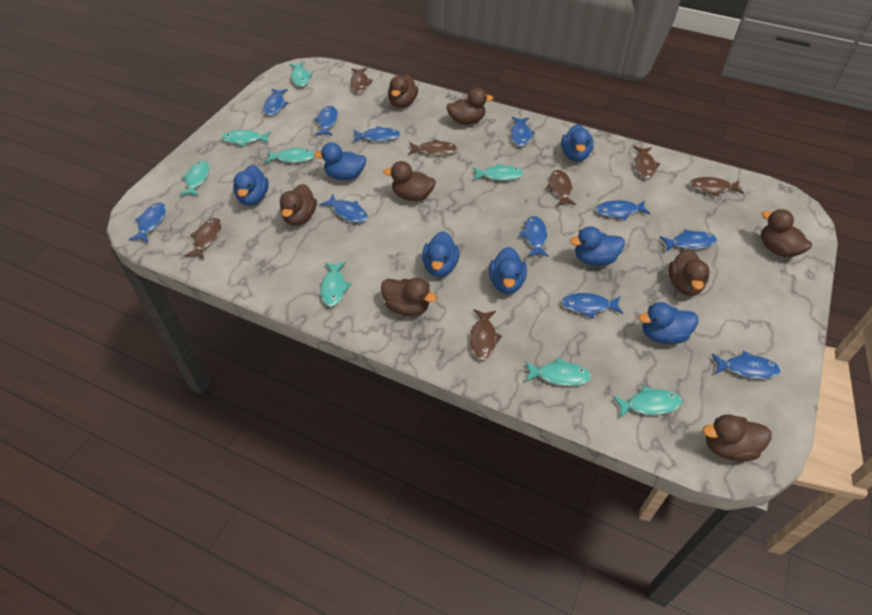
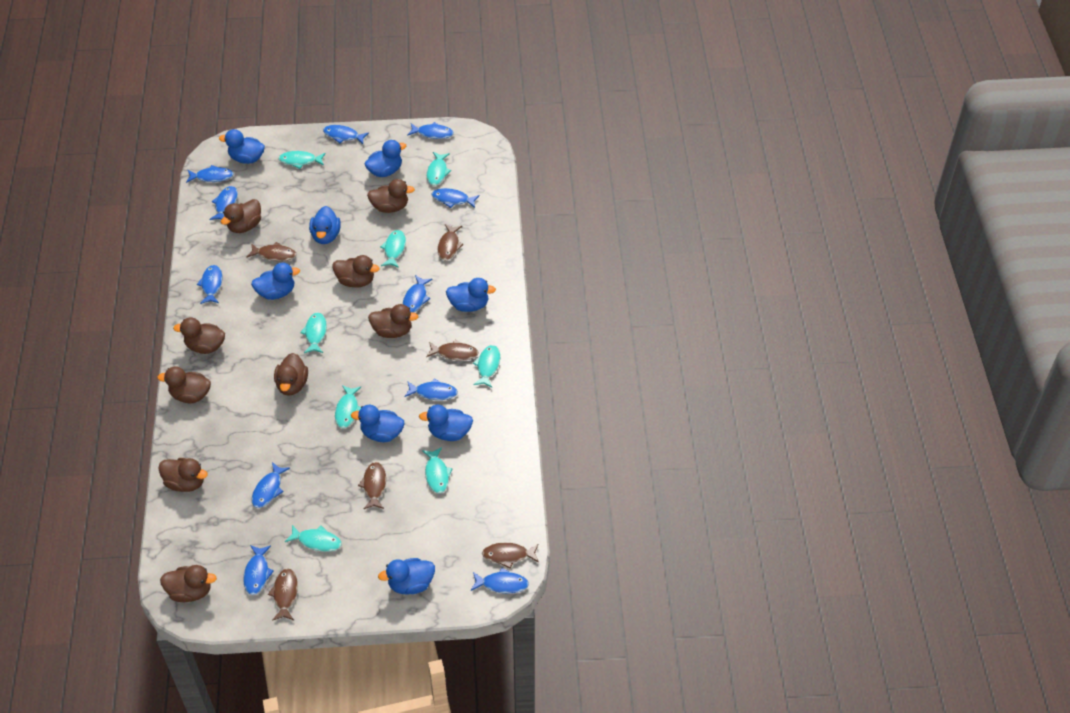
blue duck: [233,165,269,206] [314,142,366,180] [422,231,459,277] [489,247,527,294] [561,124,594,162] [570,226,625,266] [638,302,698,344] = 7 -> [219,129,265,164] [251,263,300,300] [309,206,341,244] [351,405,404,442] [364,140,406,177] [378,558,435,594] [419,405,473,441] [446,278,496,312] = 8
brown duck: [280,184,317,225] [381,278,437,316] [383,161,436,201] [388,74,418,108] [447,88,493,125] [668,249,710,296] [703,414,772,462] [761,209,812,257] = 8 -> [157,366,211,403] [158,458,208,492] [160,565,217,602] [173,317,225,354] [221,199,261,233] [274,353,308,396] [332,255,380,288] [367,179,415,213] [368,304,418,338] = 9
brown fish: [184,218,222,259] [350,68,373,93] [409,139,458,155] [470,309,502,360] [546,170,576,206] [634,146,660,179] [689,177,743,196] = 7 -> [247,242,296,261] [268,568,298,621] [358,462,386,509] [426,339,479,361] [438,224,463,260] [482,543,539,568] = 6

